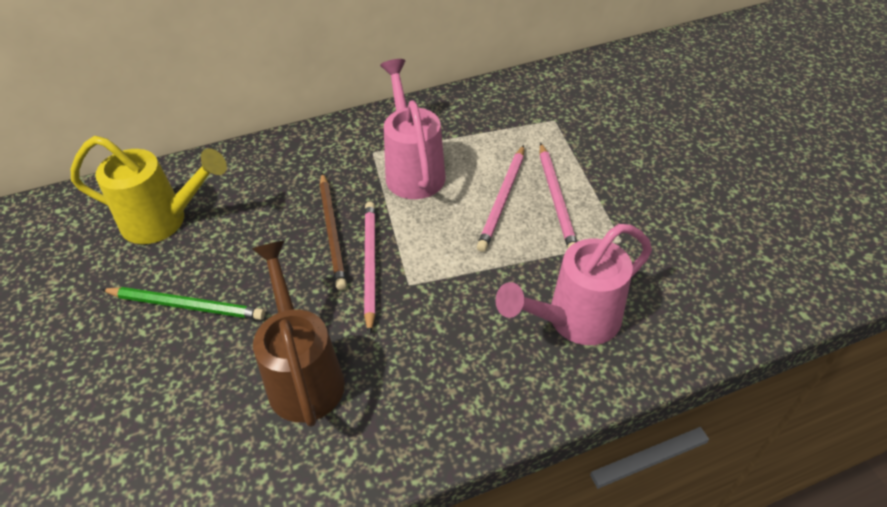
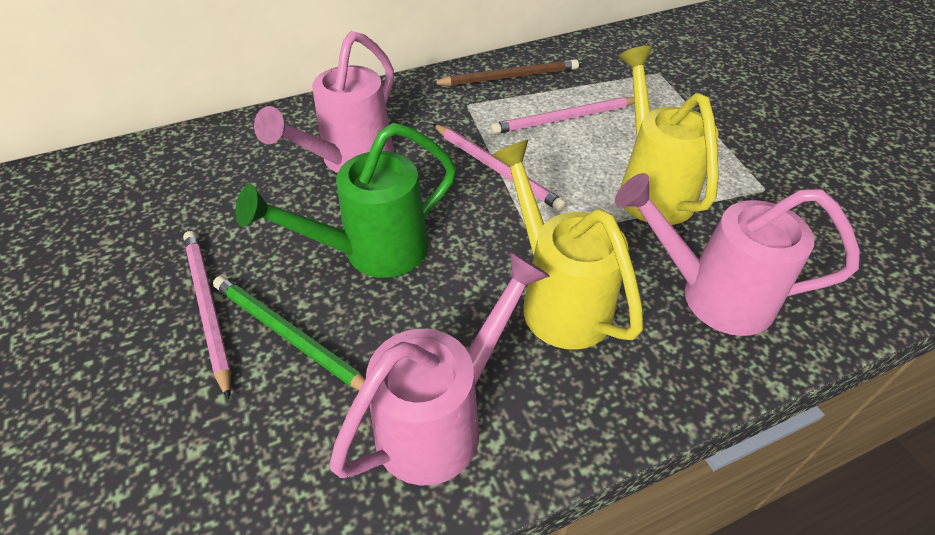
brown watering can: [252,241,345,427] = 1 -> none = 0
green watering can: none = 0 -> [236,123,456,278] = 1
pink watering can: [380,59,446,199] [495,224,652,345] = 2 -> [254,31,394,173] [329,251,550,485] [615,173,860,336] = 3
yellow watering can: [71,136,227,244] = 1 -> [492,140,644,350] [619,46,719,225] = 2

